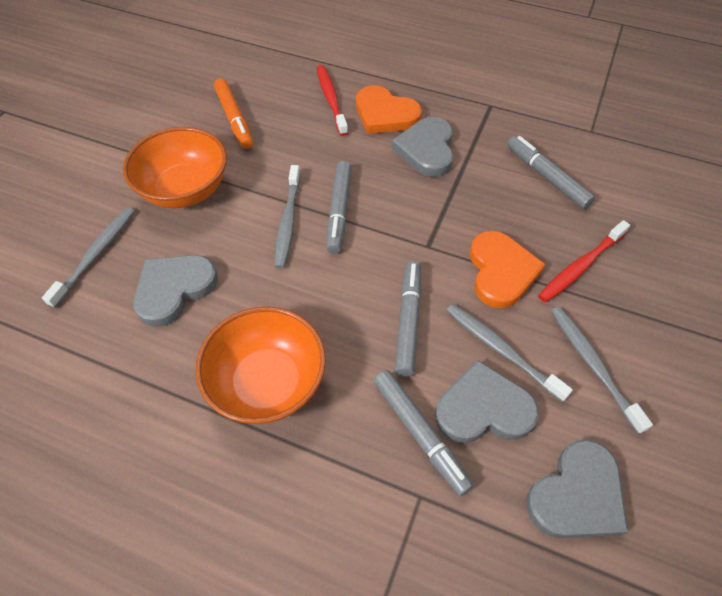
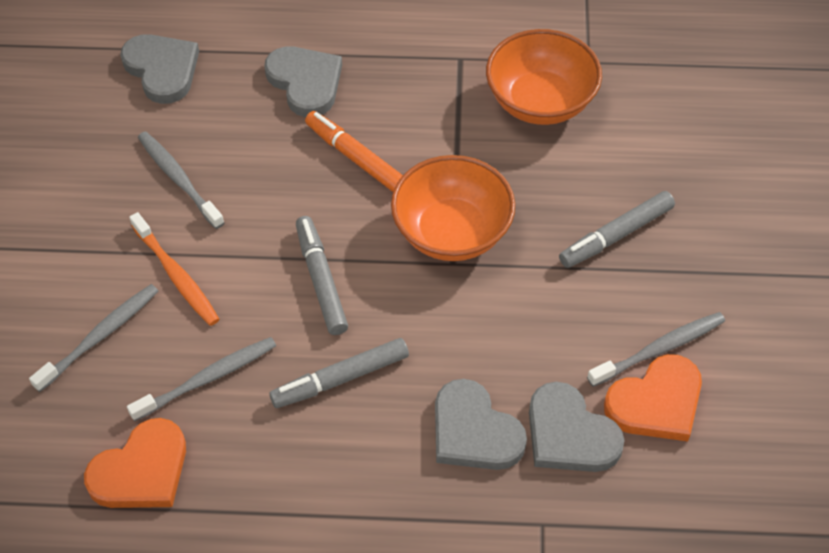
grey marker: [326,161,352,254] [373,370,474,496] [395,261,421,377] [507,136,595,209] = 4 -> [269,338,409,408] [296,216,348,335] [559,191,675,268] = 3
orange toothbrush: none = 0 -> [129,212,219,326] = 1
red toothbrush: [317,65,348,136] [538,220,630,302] = 2 -> none = 0

